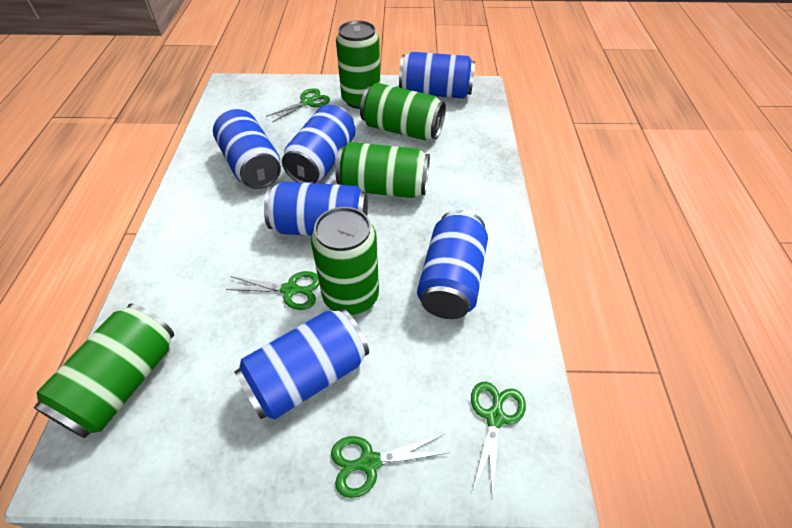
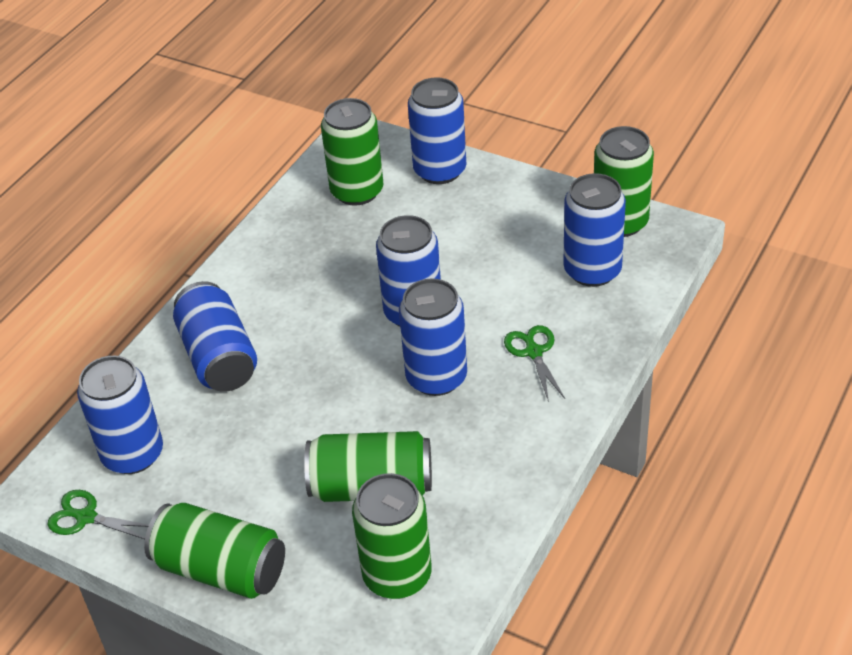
green scissors: [226,271,320,310] [266,88,330,123] [331,434,448,498] [471,381,526,499] = 4 -> [48,490,149,539] [504,325,565,402] = 2

